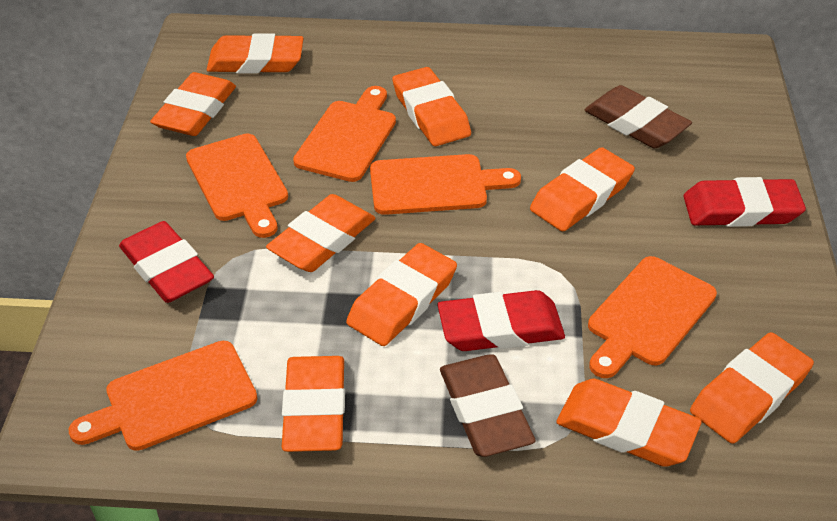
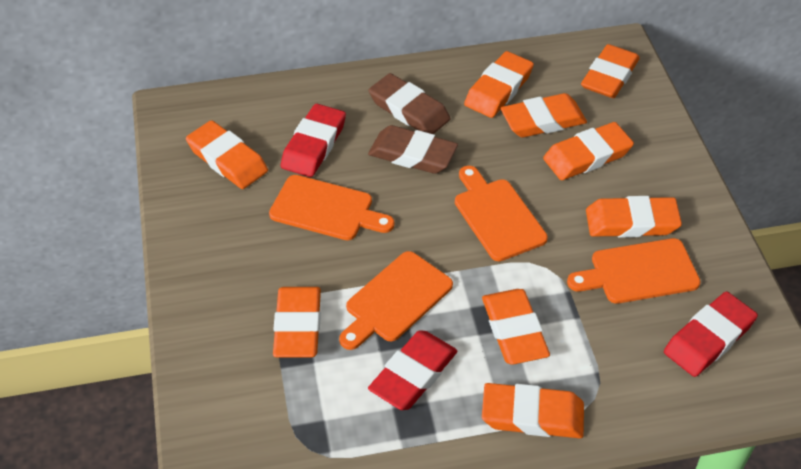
orange cutting board: [69,341,257,451] [186,134,288,238] [293,86,396,182] [370,154,521,215] [588,256,717,378] = 5 -> [269,175,394,240] [339,251,453,350] [455,166,548,261] [567,238,701,304] = 4

